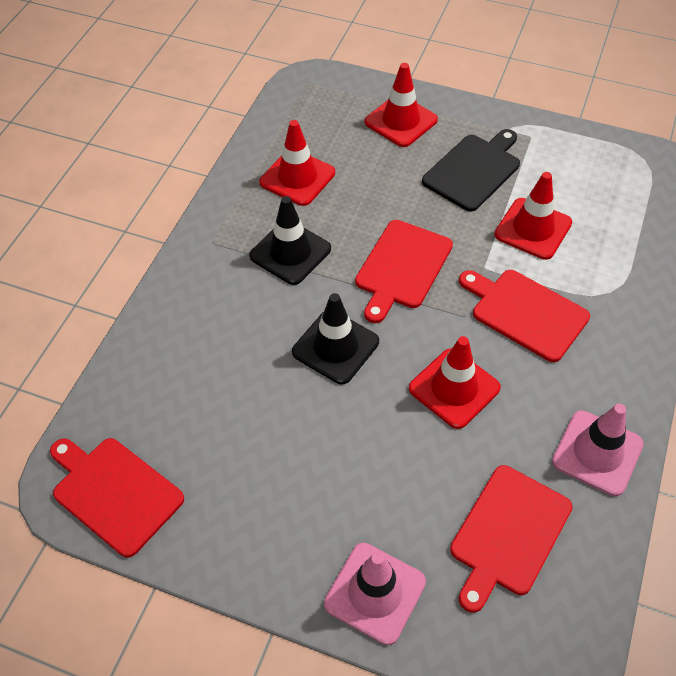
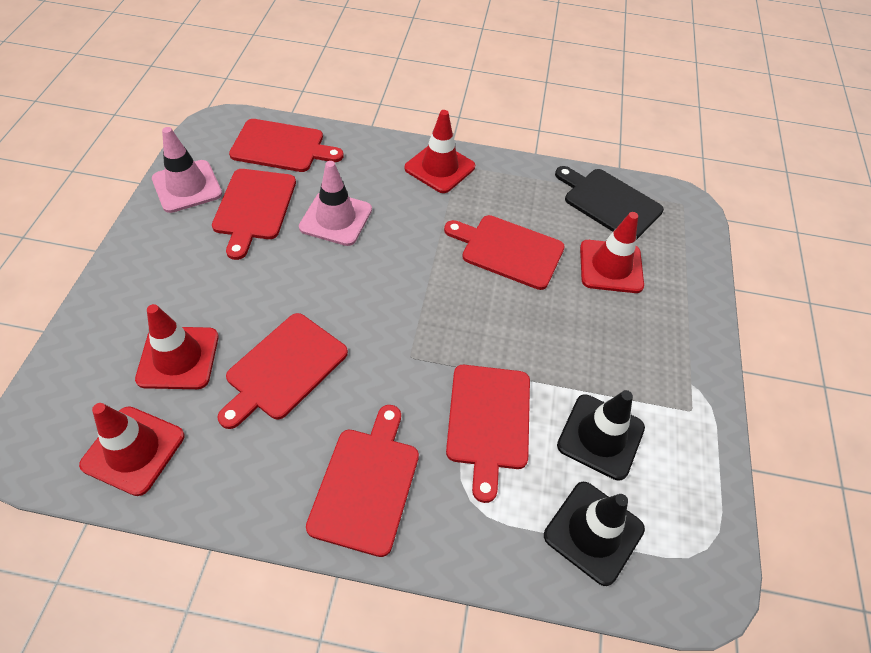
red cutting board: [50,438,184,558] [355,220,453,323] [450,465,573,613] [459,270,590,362] = 4 -> [212,169,296,260] [218,313,348,429] [229,119,344,172] [306,405,419,557] [444,215,565,290] [446,365,530,503] = 6

